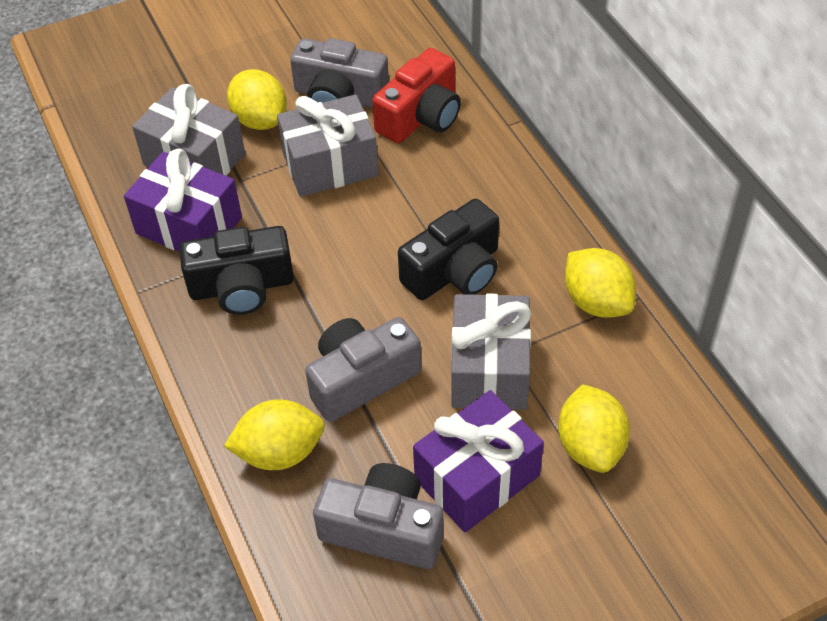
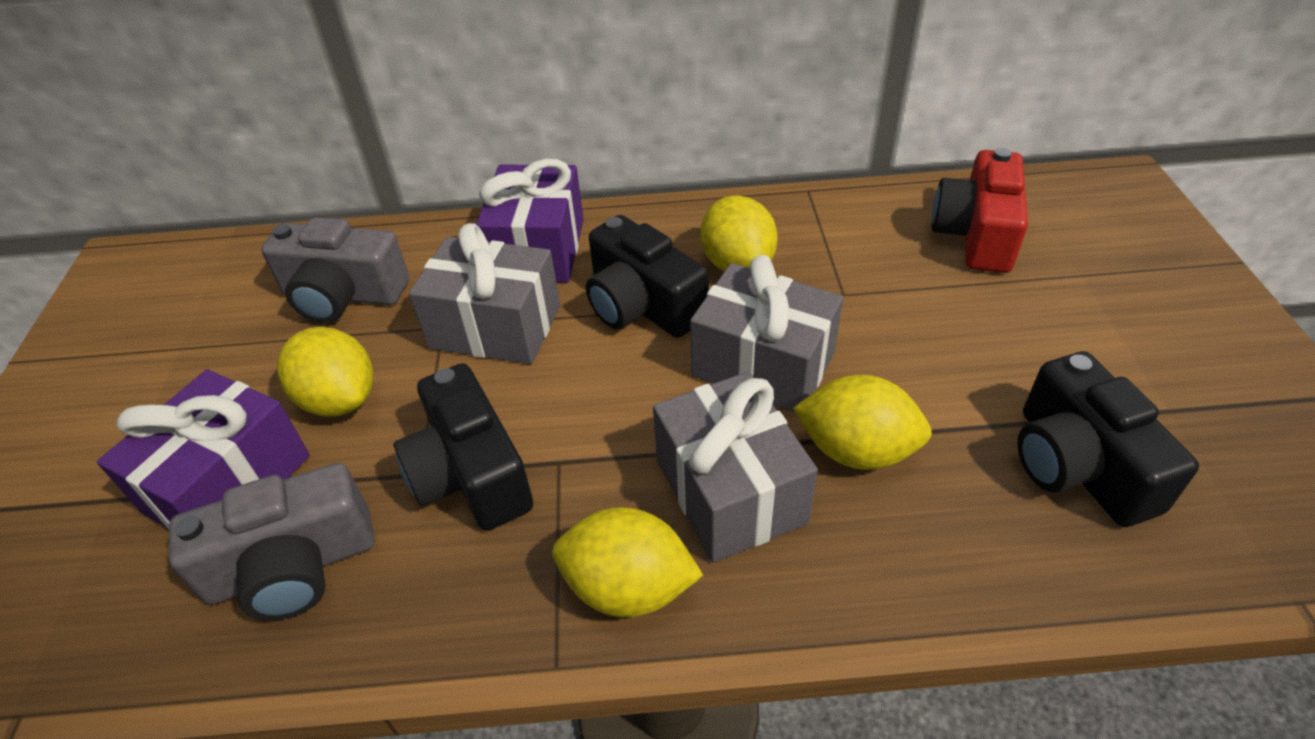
black camera: [179,226,294,315] [398,199,499,300] = 2 -> [394,363,533,531] [586,215,709,338] [1018,351,1199,527] = 3
grey camera: [290,38,389,108] [305,317,422,422] [313,463,444,569] = 3 -> [169,463,374,620] [261,217,409,323] = 2

